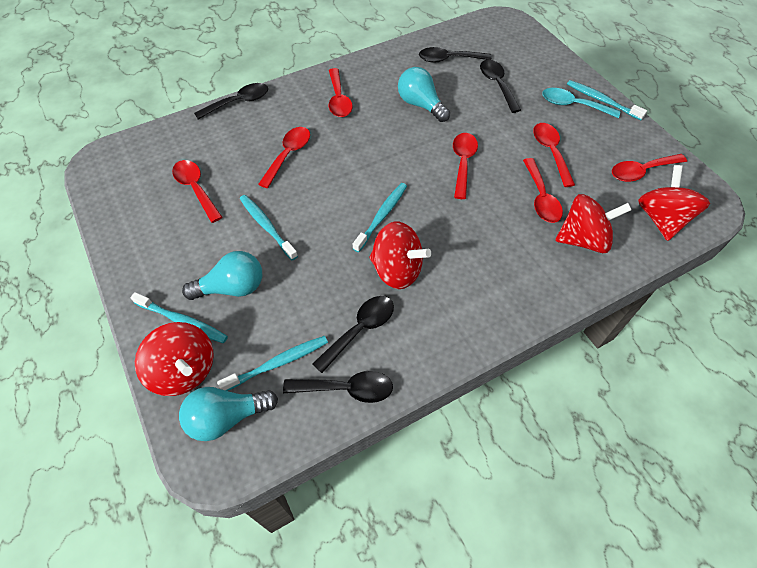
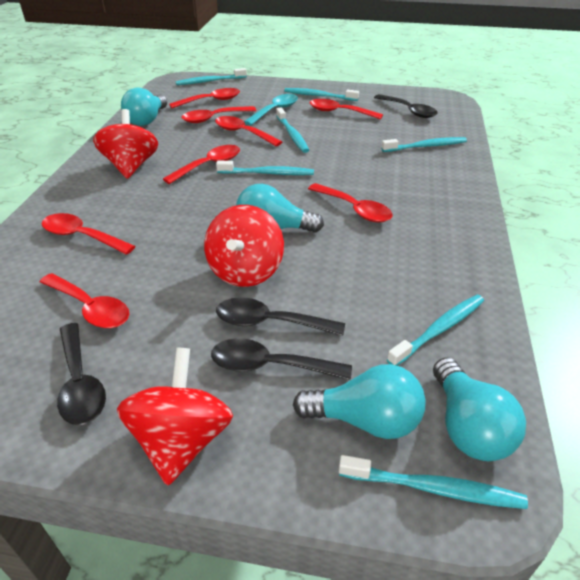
black spoon: [194,83,268,119] [283,371,393,403] [312,296,394,373] [419,47,492,63] [480,60,521,113] = 5 -> [57,323,106,425] [211,338,352,380] [216,297,345,336] [374,94,438,118] = 4
red spinning top: [135,322,214,396] [369,222,431,289] [555,194,632,253] [638,165,710,241] = 4 -> [93,109,158,179] [117,348,233,486] [204,205,284,287] = 3
red spoon: [172,160,222,223] [258,127,310,188] [329,68,353,117] [453,133,478,199] [523,158,563,223] [533,123,575,187] [612,154,687,182] = 7 -> [40,273,129,328] [42,213,135,255] [163,145,240,184] [169,88,240,108] [182,106,256,123] [215,116,282,146] [308,183,393,223] [309,99,383,120] = 8
turquoise light bulb: [179,387,278,441] [182,251,262,300] [398,67,450,122] = 3 -> [121,88,167,126] [236,184,324,233] [293,364,426,439] [433,358,526,461] = 4
turquoise toothbrush: [130,292,228,343] [217,336,328,391] [240,195,298,260] [353,183,407,252] [567,80,647,120] = 5 -> [176,68,247,85] [216,161,314,175] [276,108,309,153] [284,88,359,101] [339,455,528,509] [381,137,467,152] [387,295,484,366] = 7

